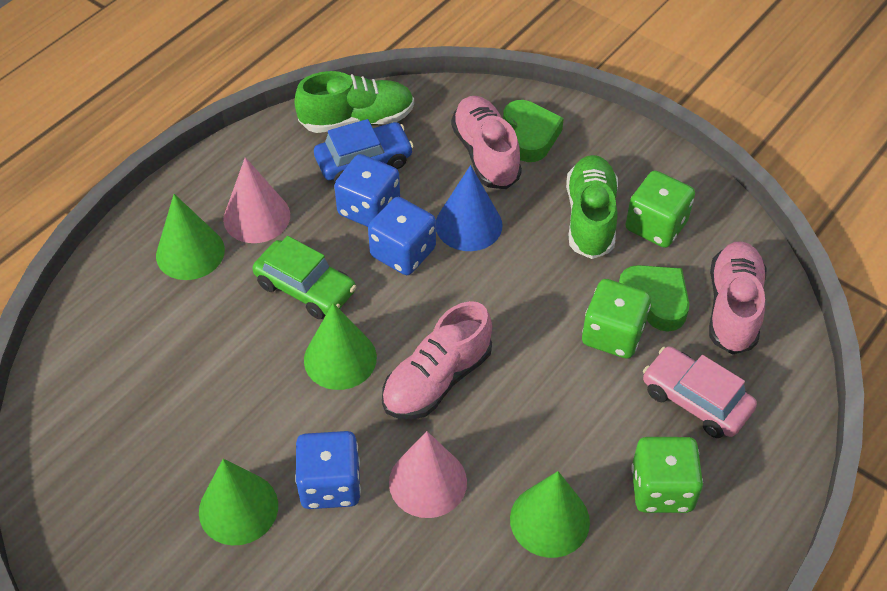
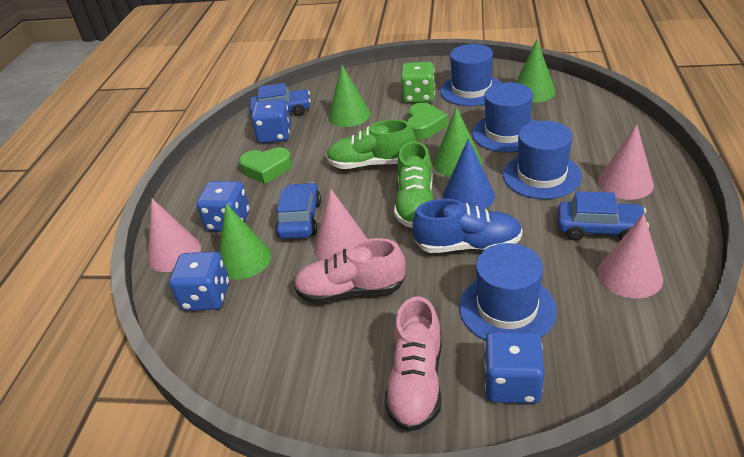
blue car: [314,119,414,182] = 1 -> [250,83,311,116] [275,183,321,239] [558,191,649,241] = 3
blue dice: [295,431,361,509] [334,154,400,227] [368,197,436,275] = 3 -> [169,252,229,311] [196,181,250,232] [251,99,291,143] [484,331,545,404] = 4
blue hat: none = 0 -> [440,44,501,106] [459,243,557,340] [472,82,536,153] [503,121,582,199] = 4
blue shoe: none = 0 -> [412,199,523,253] = 1
green car: [252,236,356,319] = 1 -> none = 0
green dice: [582,279,651,359] [625,171,695,248] [631,437,703,513] = 3 -> [400,62,435,103] = 1
pink car: [643,346,757,438] = 1 -> none = 0
pink cone: [223,157,290,243] [389,431,467,518] = 2 -> [148,199,201,272] [314,189,367,260] [598,124,654,200] [598,213,663,299] = 4
pink shoe: [382,301,492,419] [451,96,522,189] [709,241,767,354] = 3 -> [293,238,405,304] [384,296,442,432] = 2

